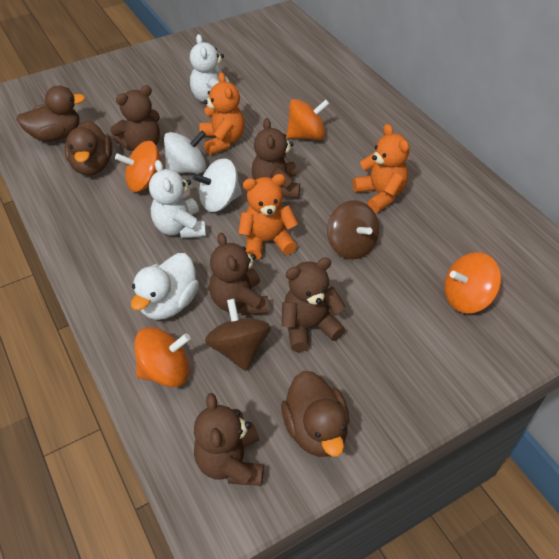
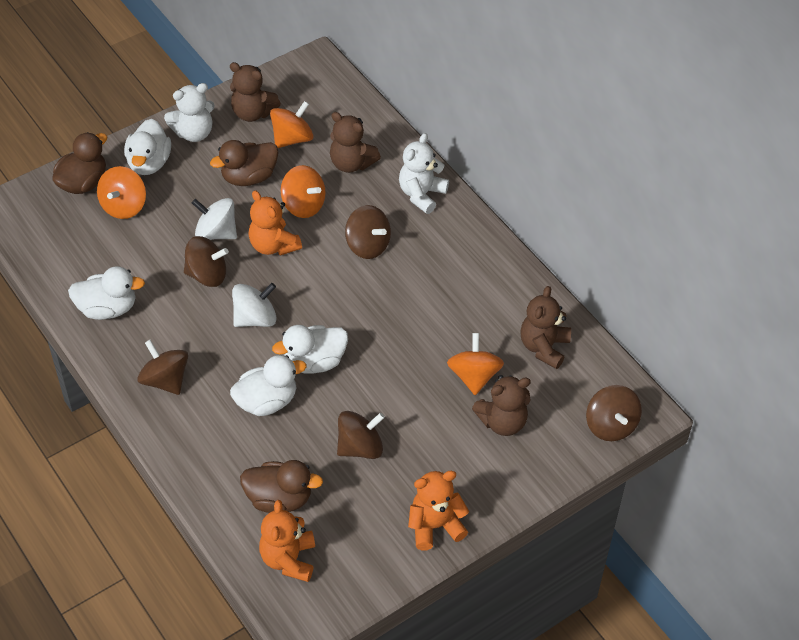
brown spinning top: [205,299,271,371] [327,200,379,259] = 2 -> [137,340,188,395] [184,236,229,287] [337,411,385,459] [345,205,391,259] [586,385,642,441] = 5
brown teddy bear: [110,85,160,151] [194,393,264,486] [209,233,269,315] [252,118,300,198] [282,257,346,352] = 5 -> [230,62,281,122] [330,112,381,173] [472,375,531,436] [520,286,571,369] = 4
white duck: [131,253,199,320] = 1 -> [68,266,145,320] [124,119,171,175] [230,355,306,416] [272,325,348,374] = 4

